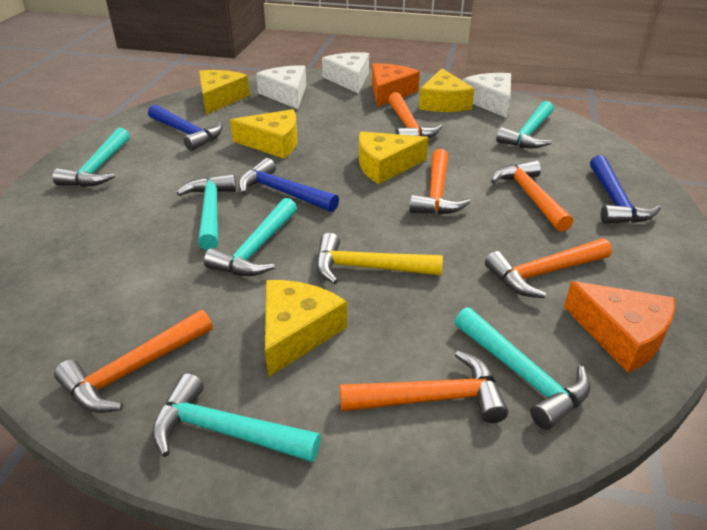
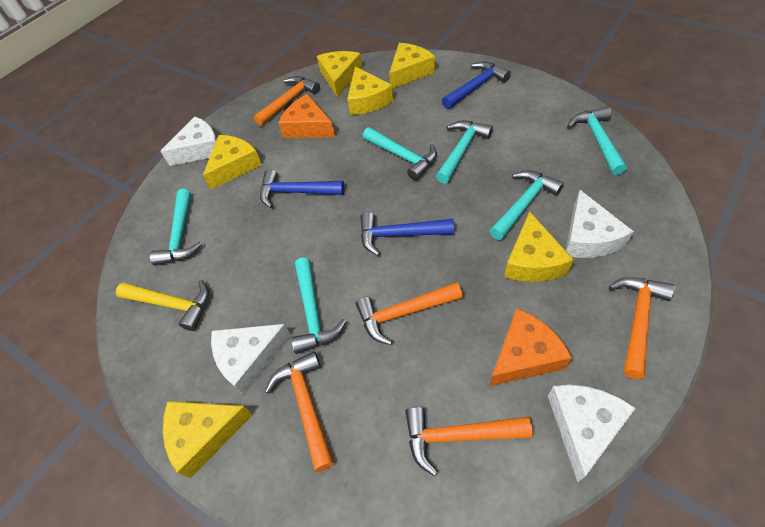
orange hammer: [54,310,213,413] [340,351,509,423] [388,92,442,138] [409,149,471,214] [485,238,612,298] [491,160,573,232] = 6 -> [253,76,320,126] [265,351,334,472] [356,282,463,345] [405,407,533,476] [609,277,675,379] = 5
white cheese: [256,66,306,109] [322,52,369,93] [463,73,511,118] = 3 -> [160,116,217,166] [211,324,291,395] [548,385,636,482] [566,190,634,258] = 4
yellow cheese: [199,70,250,114] [230,109,297,159] [265,280,347,377] [359,131,428,184] [419,68,474,112] = 5 -> [163,401,253,478] [203,135,262,190] [317,51,363,98] [347,66,394,115] [389,43,435,88] [504,211,574,282] = 6

